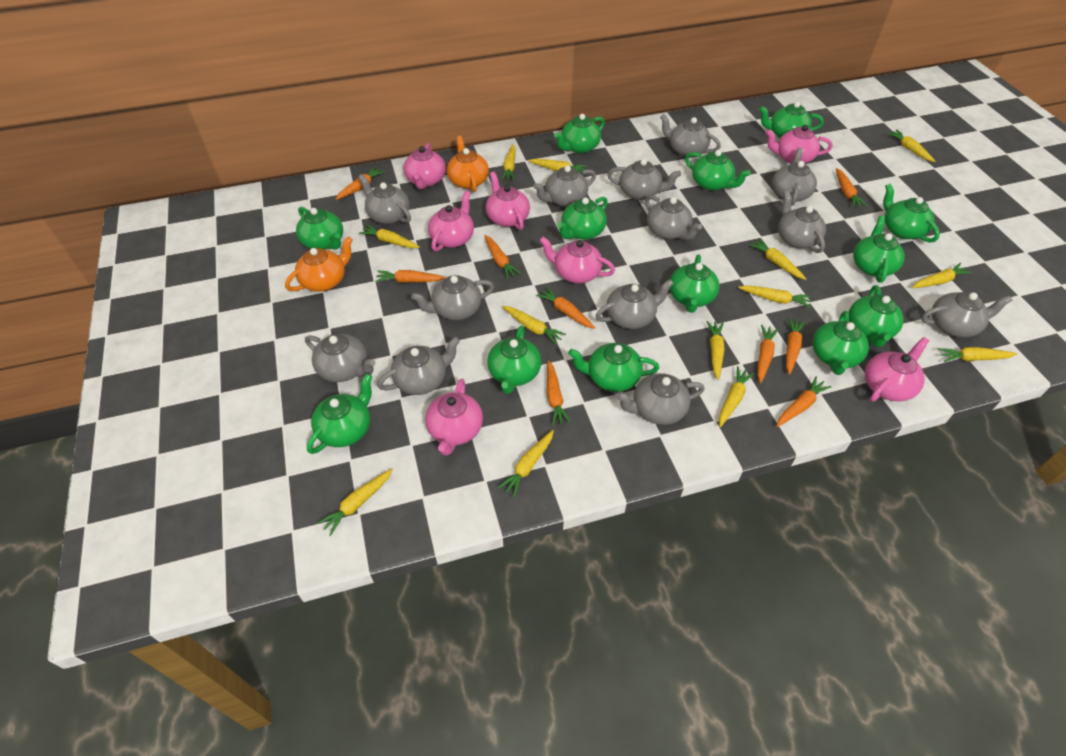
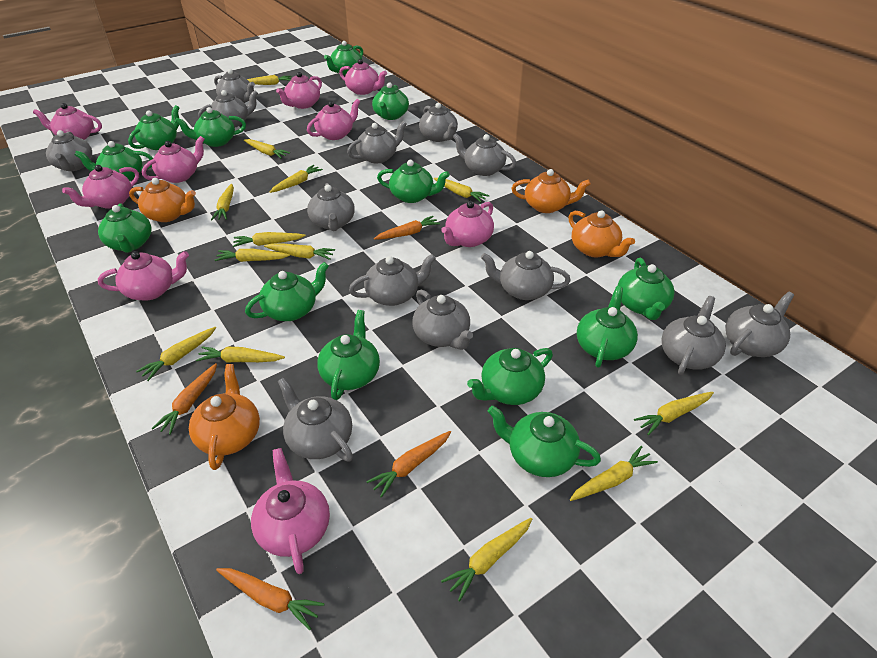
orange carrot: [335,166,385,200] [375,270,446,283] [484,235,521,279] [536,287,595,329] [547,360,571,426] [758,325,778,383] [777,376,832,427] [786,317,805,375] [836,168,867,208] = 9 -> [152,363,217,435] [216,568,325,630] [366,431,451,498] [374,216,440,240] = 4
orange teapot: [285,236,353,292] [447,136,489,192] = 2 -> [129,178,196,222] [189,364,260,470] [511,169,591,213] [568,210,635,257] = 4
pink teapot: [403,143,446,189] [425,379,483,456] [428,191,474,251] [486,172,530,230] [539,237,615,283] [766,125,833,164] [865,337,929,402] = 7 -> [33,103,102,140] [62,165,139,208] [98,251,189,301] [142,136,204,183] [251,448,330,574] [276,72,322,109] [307,99,360,140] [339,59,387,95] [441,201,494,247] = 9

